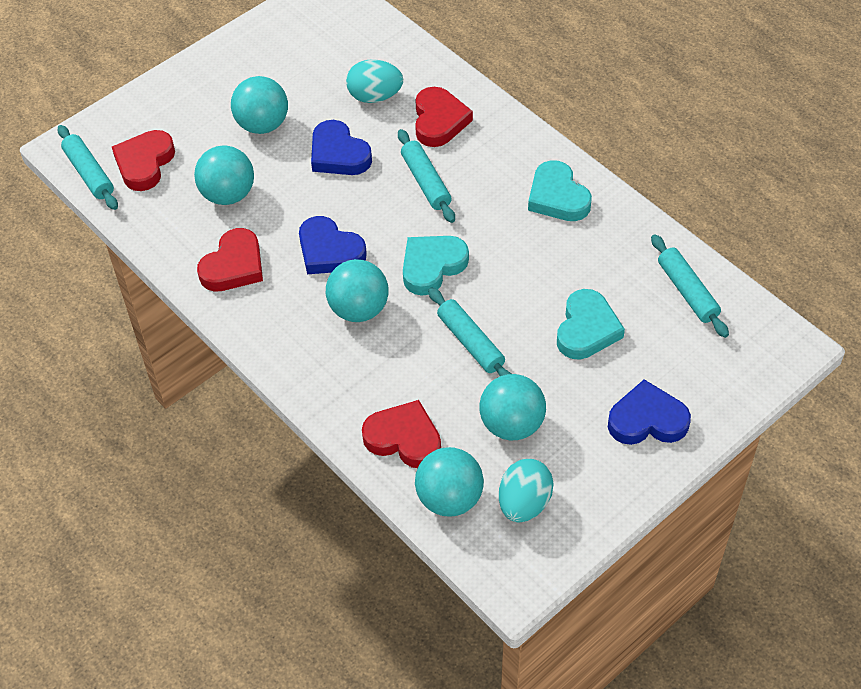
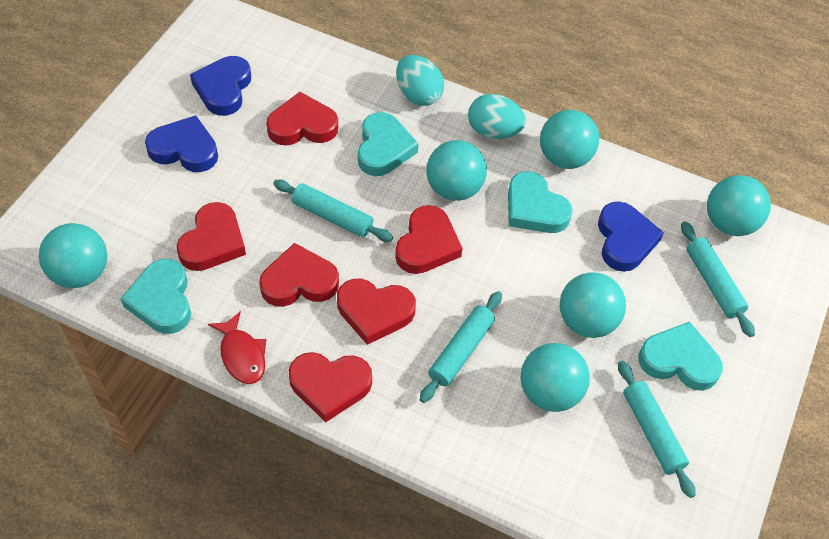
red fish: none = 0 -> [208,311,266,384] = 1
red heart: [112,130,175,191] [197,228,263,292] [362,400,441,468] [415,87,473,147] = 4 -> [176,202,246,271] [259,243,339,307] [266,92,338,146] [289,352,372,422] [337,279,416,345] [395,205,463,274] = 6
turquoise ball: [194,145,254,205] [231,76,288,134] [326,259,388,322] [415,447,484,516] [479,374,546,440] = 5 -> [39,223,107,288] [426,140,487,201] [521,343,590,412] [540,110,599,169] [560,272,626,338] [707,175,771,236] = 6
turquoise heart: [403,236,469,296] [528,160,592,221] [557,289,625,360] = 3 -> [121,259,191,334] [358,112,419,176] [508,171,573,233] [638,322,723,391] = 4

